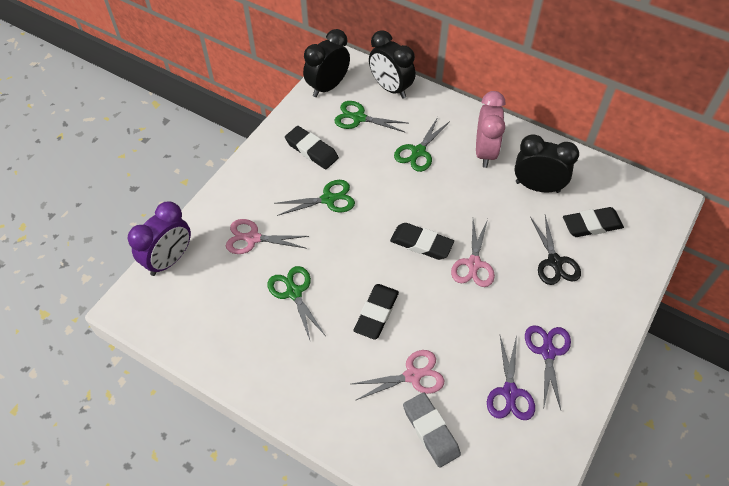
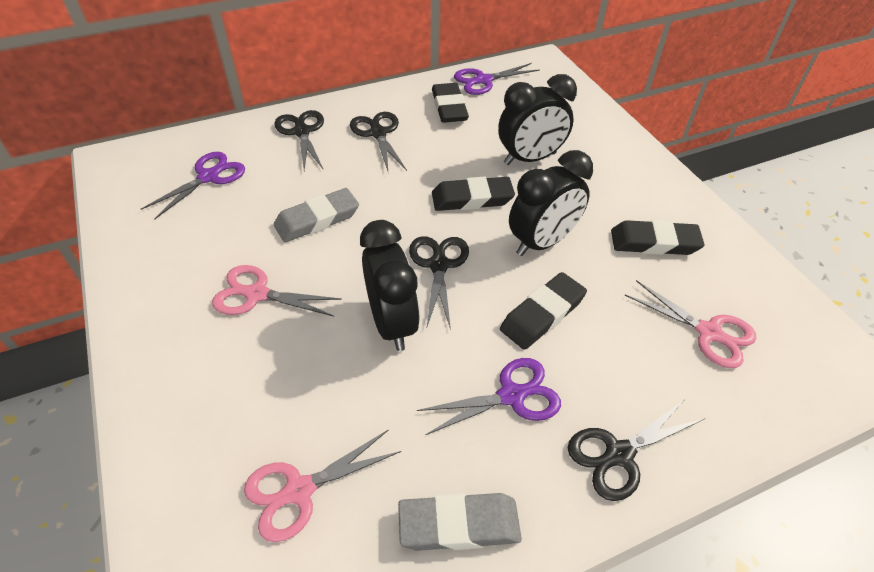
black scissors: [530,215,581,285] = 1 -> [274,110,324,171] [350,112,407,171] [409,236,469,330] [568,399,704,501] = 4
green scissors: [268,266,325,340] [274,180,355,216] [334,101,407,133] [394,117,450,172] = 4 -> none = 0
grey eraser: [403,392,461,468] = 1 -> [274,188,359,242] [398,493,522,551] = 2
pink clock: [476,91,505,168] = 1 -> none = 0
purple clock: [128,202,191,276] = 1 -> none = 0
purple scissors: [487,335,535,420] [525,325,571,410] = 2 -> [141,152,245,220] [417,358,561,435] [454,63,540,95] = 3

